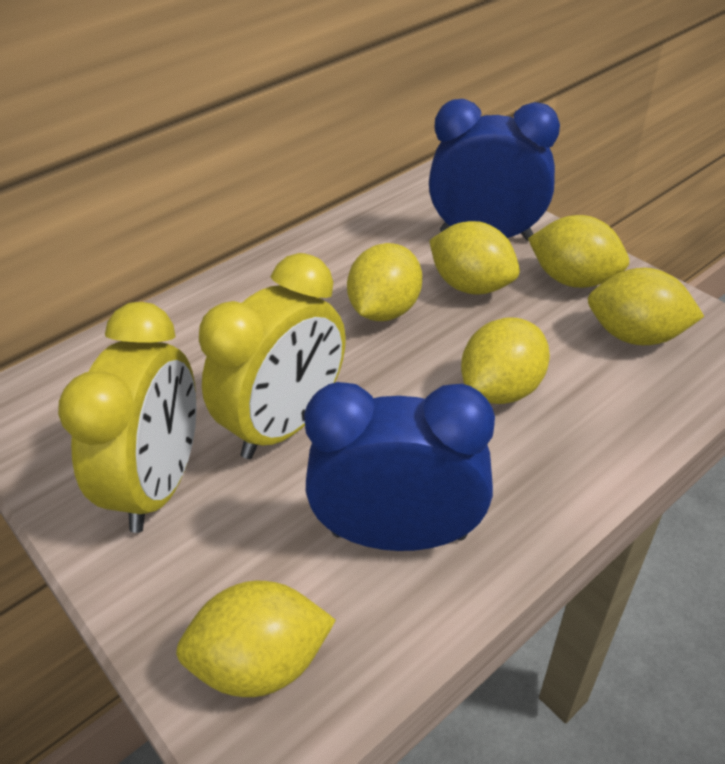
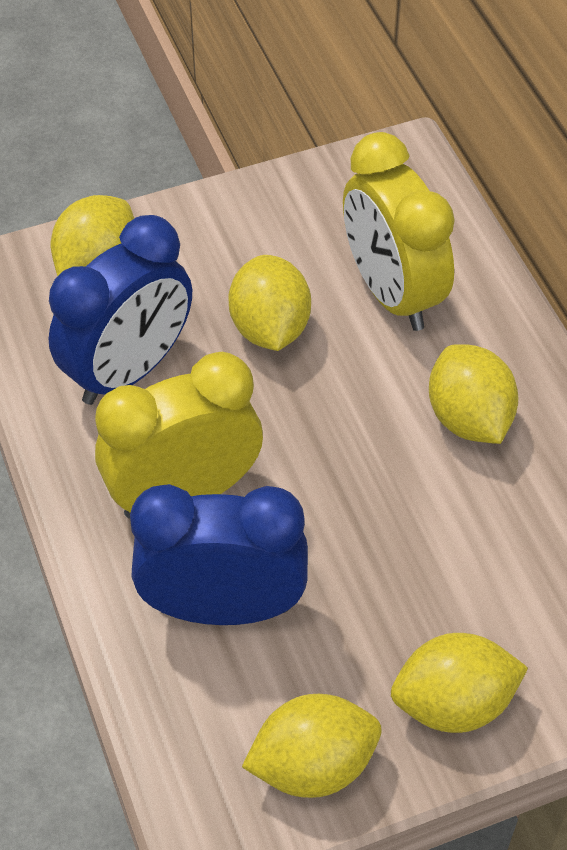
yellow lemon: [176,581,336,697] [347,243,422,321] [429,221,520,294] [461,317,550,404] [528,215,629,288] [588,268,705,345] = 6 -> [51,195,134,276] [228,255,311,351] [242,694,382,798] [391,633,528,733] [429,344,518,444] = 5

